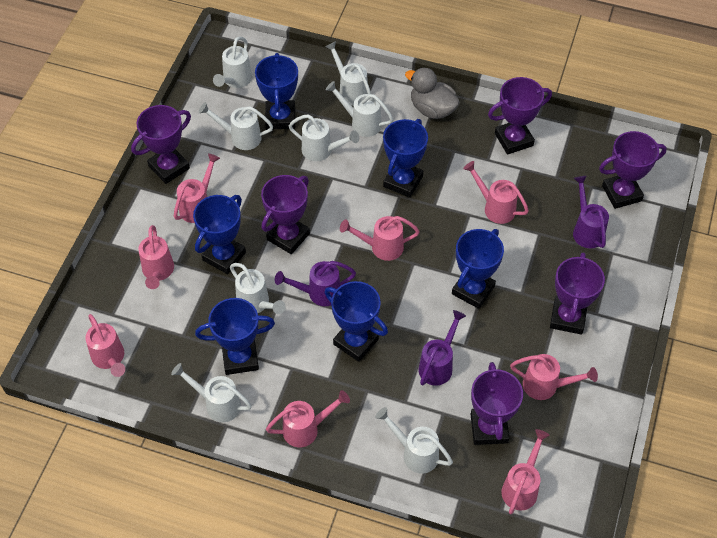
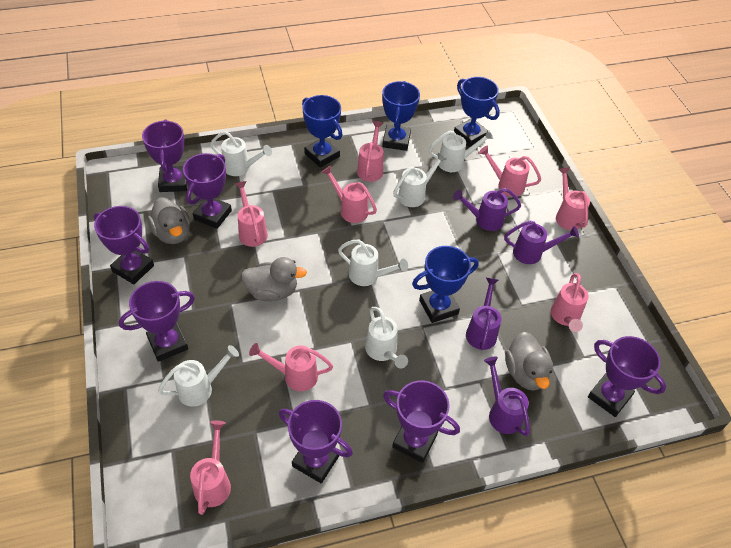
blue trophy: [193,195,246,274] [195,298,275,375] [255,53,298,130] [325,281,388,362] [383,119,428,198] [452,229,504,309] = 6 -> [302,95,342,168] [382,81,420,151] [412,246,479,323] [454,77,500,147] = 4
grey duck: [405,68,460,119] = 1 -> [148,197,190,244] [241,257,307,301] [505,332,553,391] = 3
purple trophy: [131,105,191,184] [261,175,310,254] [471,362,523,445] [488,77,552,154] [550,252,605,335] [599,131,667,209] = 6 -> [94,206,154,284] [119,281,195,362] [142,119,187,192] [183,153,232,229] [279,400,353,483] [383,380,460,463] [588,336,666,417] = 7
purple watering can: [275,261,356,306] [418,310,466,386] [573,176,609,248] = 3 -> [453,188,521,231] [466,278,501,350] [484,356,530,436] [504,221,579,264] = 4
white watering can: [171,363,252,422] [199,102,273,150] [213,37,252,88] [230,263,285,314] [289,114,359,161] [325,41,371,106] [325,81,393,137] [375,407,453,473] = 8 -> [158,345,239,407] [210,131,272,176] [338,239,408,286] [365,307,408,369] [393,152,446,207] [429,130,494,172] = 6

